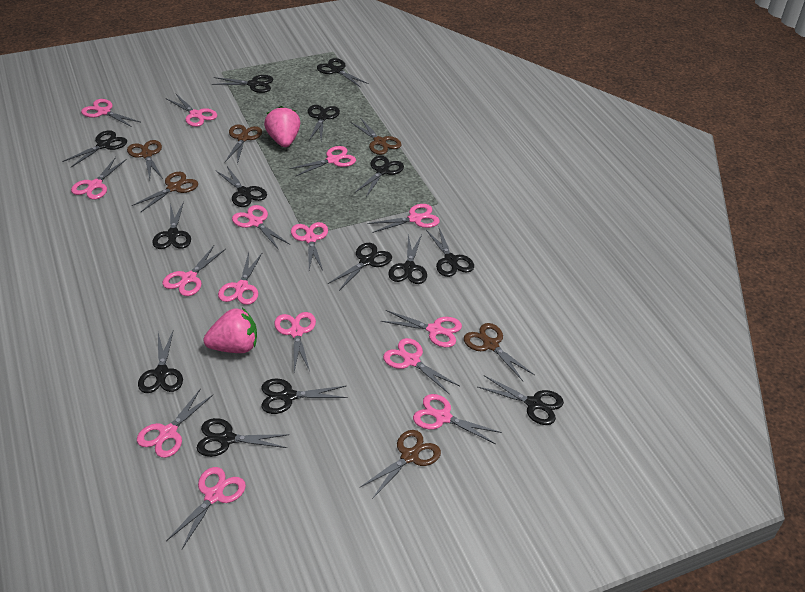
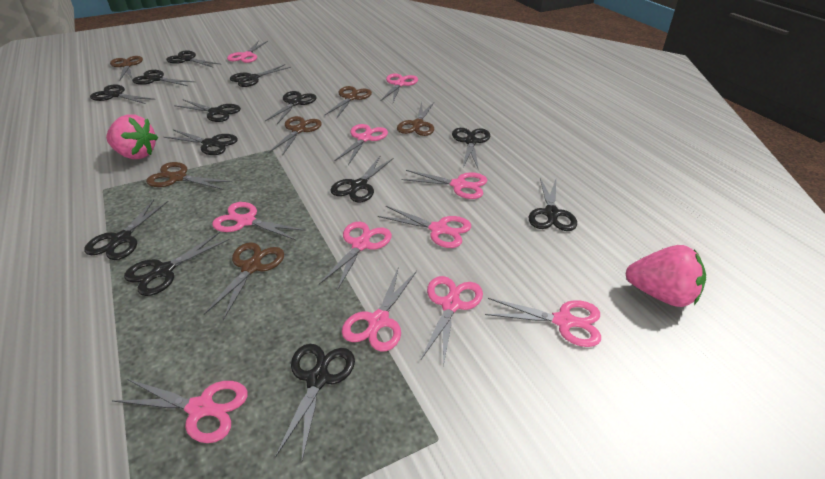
black scissors: [62,130,127,167] [138,329,183,393] [152,201,191,249] [197,418,289,457] [212,75,273,93] [215,166,267,207] [262,378,348,414] [308,105,340,141] [317,58,369,88] [328,243,392,291] [355,156,404,197] [388,234,427,284] [426,228,474,277] [478,375,564,425] = 14 -> [84,199,169,260] [90,85,155,104] [124,232,230,296] [132,70,196,86] [164,130,238,155] [166,50,222,67] [174,99,241,122] [230,64,291,87] [265,91,317,124] [275,344,355,461] [331,156,394,202] [452,128,490,168] [528,178,577,231] = 13
pink scissors: [71,157,127,199] [81,99,140,127] [137,388,213,458] [163,246,226,296] [166,467,246,549] [167,94,217,127] [218,252,263,305] [232,205,290,250] [274,312,316,372] [289,146,356,177] [291,222,328,270] [367,204,440,233] [381,310,462,347] [383,338,460,395] [413,394,502,444] = 15 -> [113,379,248,443] [212,202,306,240] [227,41,268,63] [319,222,392,291] [334,124,388,165] [342,269,417,352] [378,206,471,248] [381,73,418,102] [401,170,487,199] [421,276,483,366] [485,298,601,347] = 11

